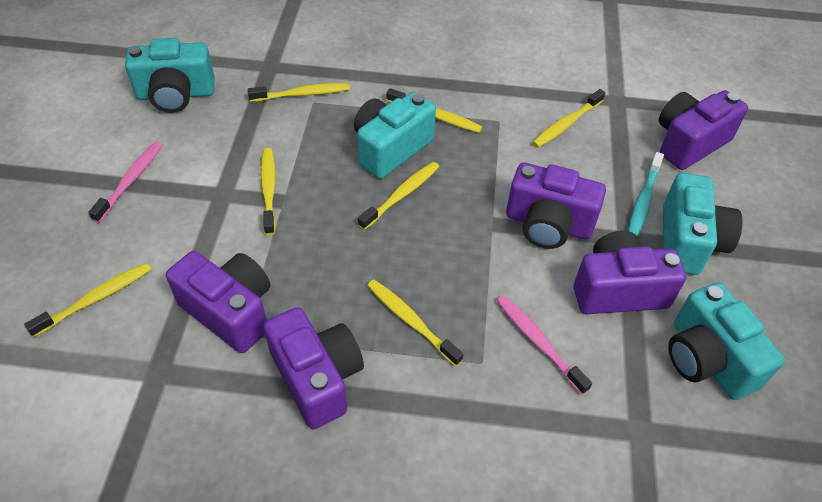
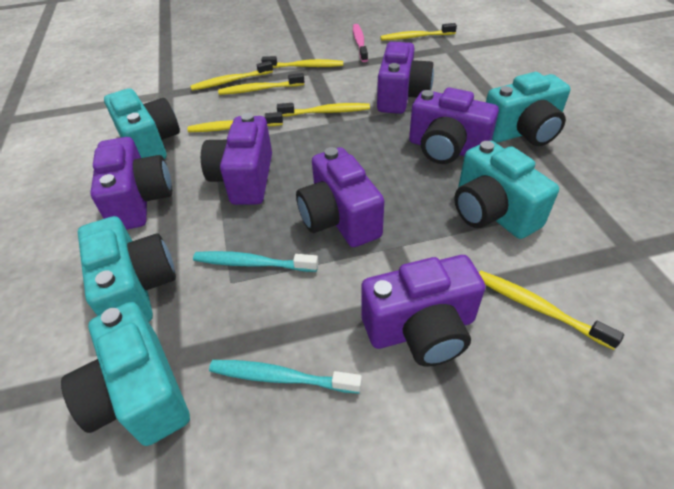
pink toothbrush: [88,141,163,223] [497,295,592,395] = 2 -> [353,24,368,62] = 1
purple camera: [166,251,270,353] [264,307,364,429] [506,162,606,249] [574,231,686,314] [659,90,748,170] = 5 -> [91,137,172,230] [201,113,272,205] [296,147,384,247] [361,255,485,367] [377,42,434,114] [409,88,499,164] = 6
turquoise camera: [125,38,215,113] [354,92,436,179] [663,173,742,275] [668,282,785,400] = 4 -> [61,302,190,446] [78,216,176,322] [104,88,180,159] [454,140,559,239] [486,72,571,146] = 5
turquoise toothbrush: [628,152,664,237] = 1 -> [193,251,318,272] [209,360,362,394] = 2

